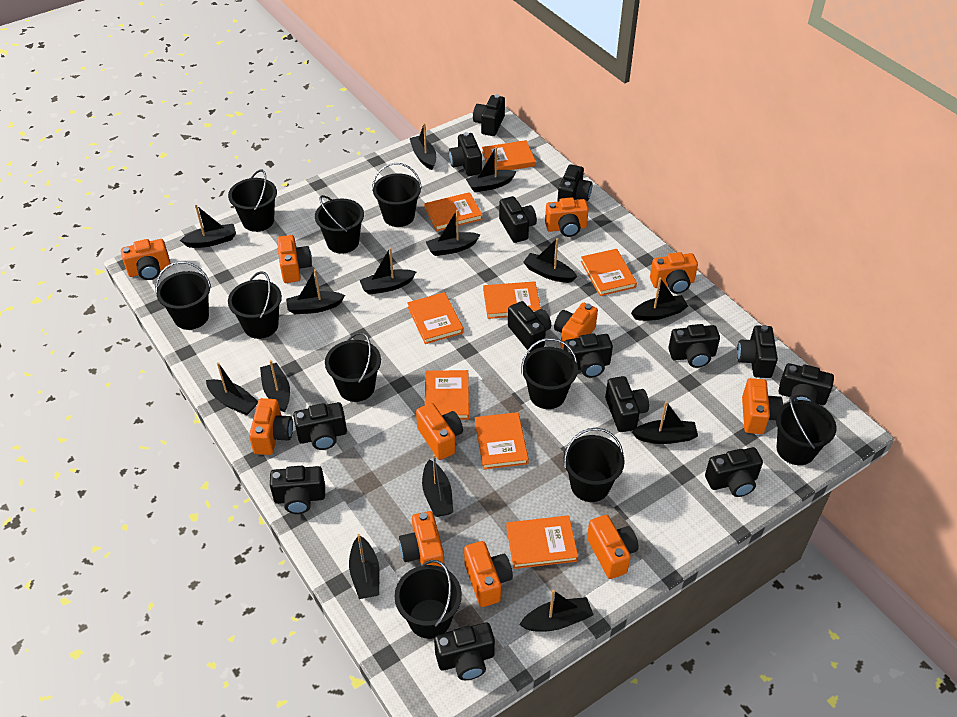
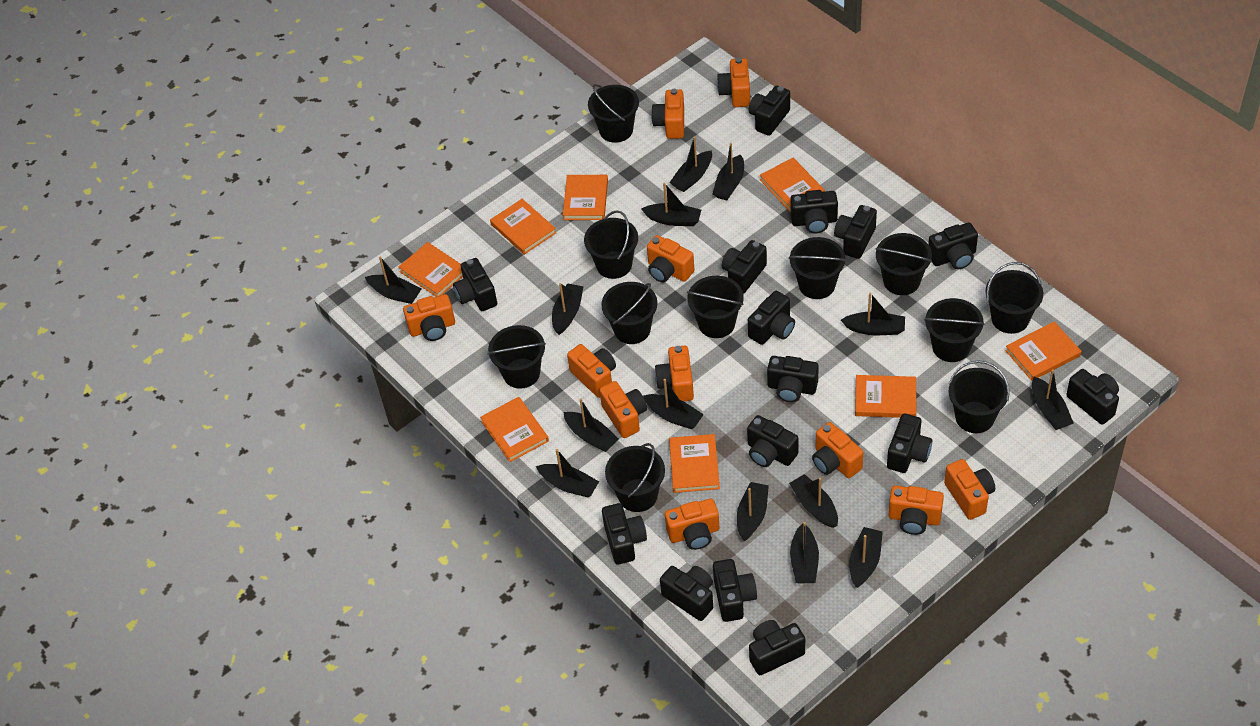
black bucket: [155,261,211,330] [228,170,277,232] [228,271,282,339] [315,195,364,254] [325,332,381,402] [372,163,422,227] [395,560,462,639] [521,338,578,409] [564,428,625,502] [776,396,836,465] = 10 -> [488,325,546,389] [584,210,638,279] [588,84,639,143] [601,282,657,344] [605,443,665,512] [687,276,744,338] [789,237,846,299] [875,233,932,295] [924,298,985,362] [949,360,1010,433] [985,262,1043,334] = 11
black camera: [270,466,325,514] [293,402,347,450] [434,622,495,680] [449,132,482,176] [473,94,505,136] [499,196,537,243] [508,301,551,352] [557,165,593,202] [564,333,613,378] [605,376,649,432] [668,324,720,368] [705,447,763,497] [737,325,778,378] [779,363,834,405] = 14 -> [453,258,497,311] [602,503,647,565] [660,566,713,621] [713,559,757,622] [722,240,767,294] [747,415,798,467] [748,291,795,345] [749,86,790,136] [749,620,805,675] [767,356,819,402] [790,190,838,234] [834,205,877,259] [887,414,932,473] [928,223,978,269] [1066,369,1119,425] = 15

